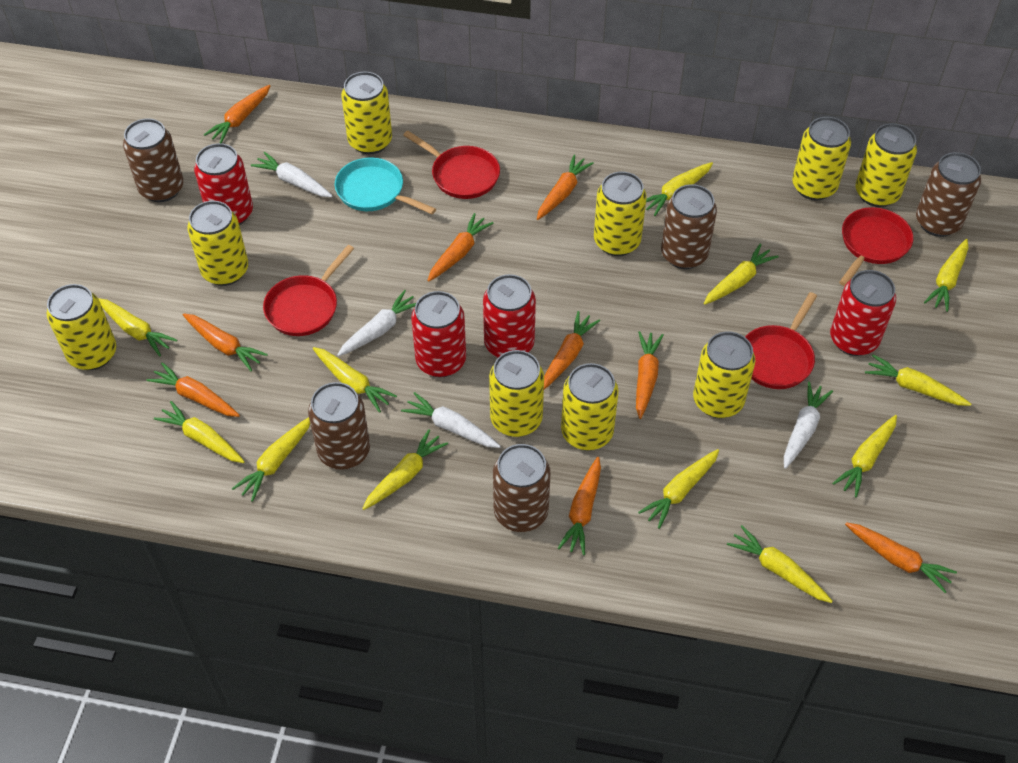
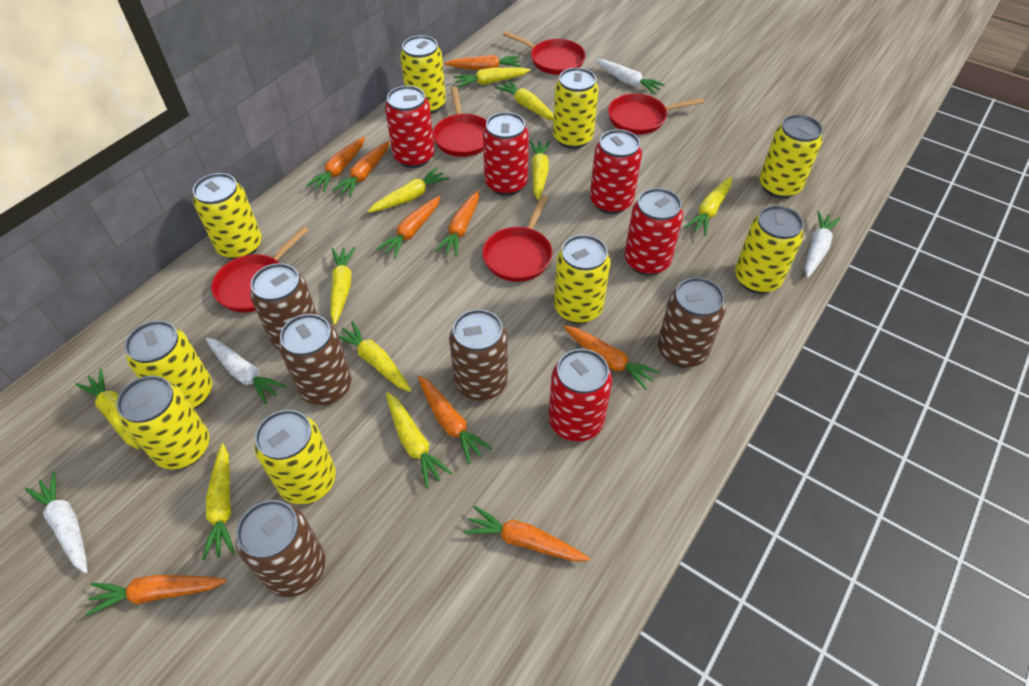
red can: [194,143,253,225] [411,291,466,378] [483,274,536,357] [830,270,896,356] = 4 -> [385,86,435,168] [483,112,529,196] [549,349,612,442] [590,129,642,214] [625,188,683,275] = 5
red pan: [263,245,354,336] [403,131,500,199] [745,292,817,389] [839,207,913,286] = 4 -> [211,226,309,312] [433,87,487,157] [482,195,552,282] [503,31,586,75] [608,93,704,135] = 5
turquoise pan: [335,157,436,214] = 1 -> none = 0
yellow carrot: [98,298,177,356] [154,401,245,463] [232,417,310,502] [313,347,397,413] [362,429,448,510] [638,449,719,529] [646,162,713,216] [704,243,779,305] [727,525,833,603] [832,415,897,497] [865,354,971,406] [924,239,968,312] = 12 -> [76,369,140,450] [202,443,235,560] [330,247,355,325] [338,321,412,392] [368,167,450,213] [386,392,452,488] [453,67,531,88] [495,80,554,120] [529,140,550,200] [685,177,732,236] = 10

